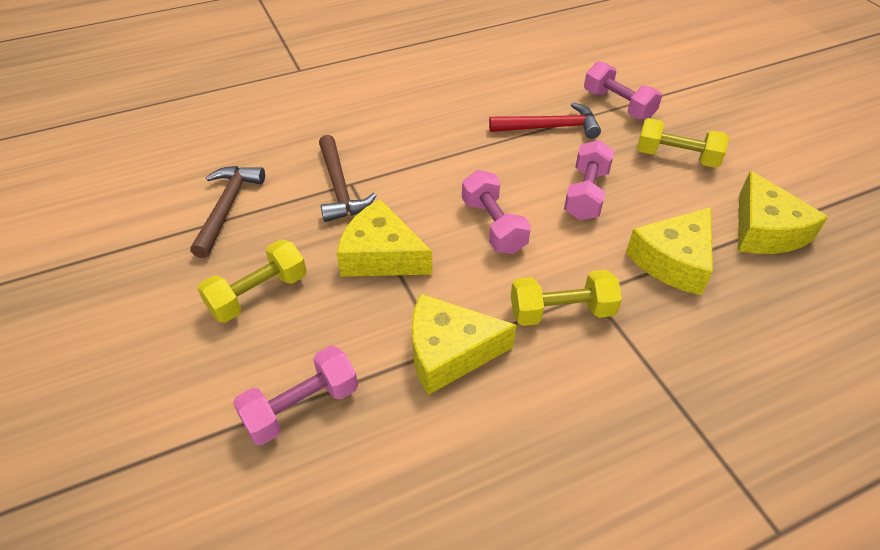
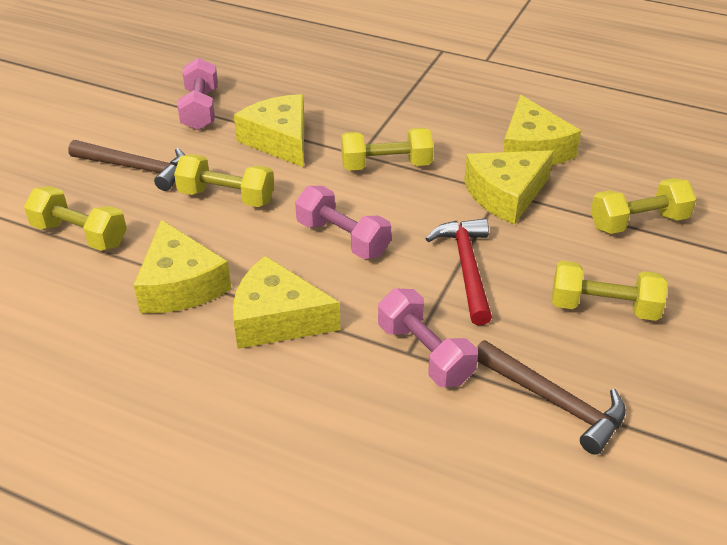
pink dumbbell: [233,346,358,445] [462,170,531,254] [564,140,614,220] [584,61,662,120] = 4 -> [177,58,218,130] [295,186,391,259] [378,289,478,387] = 3
yellow cheese: [337,199,432,277] [412,294,516,395] [626,207,713,295] [738,170,828,254] = 4 -> [134,220,231,313] [233,256,340,349] [234,94,305,167] [464,150,554,225] [503,95,581,165] = 5
yellow dumbbell: [197,239,307,323] [511,270,622,326] [637,118,729,168] = 3 -> [24,186,127,251] [174,154,274,207] [341,128,433,171] [552,261,667,321] [591,178,696,234] = 5

